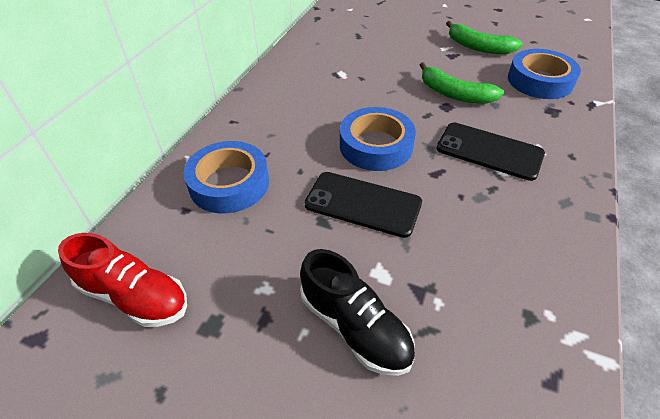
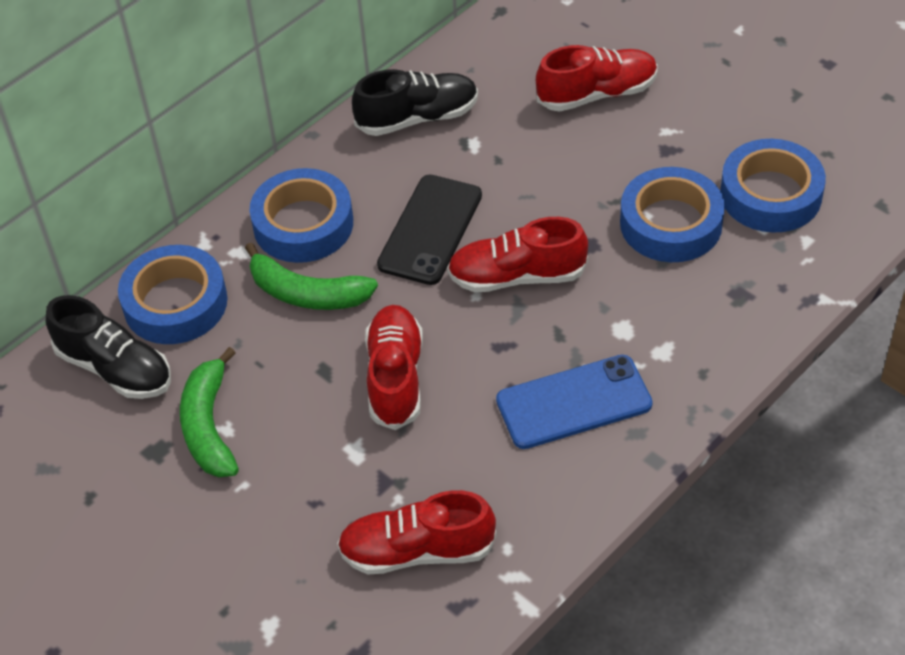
black phone: [304,172,422,238] [436,123,545,181] = 2 -> [377,175,482,285] = 1
black shoe: [300,249,415,376] = 1 -> [46,295,171,399] [352,69,478,136] = 2
blue phone: none = 0 -> [496,355,653,449] = 1
blue tape: [184,141,269,213] [340,107,416,171] [508,49,581,99] = 3 -> [118,245,227,344] [250,168,353,263] [620,167,725,262] [720,139,826,233] = 4
red shoe: [58,233,187,327] = 1 -> [337,490,497,575] [365,305,423,430] [447,217,588,293] [536,45,658,112] = 4

